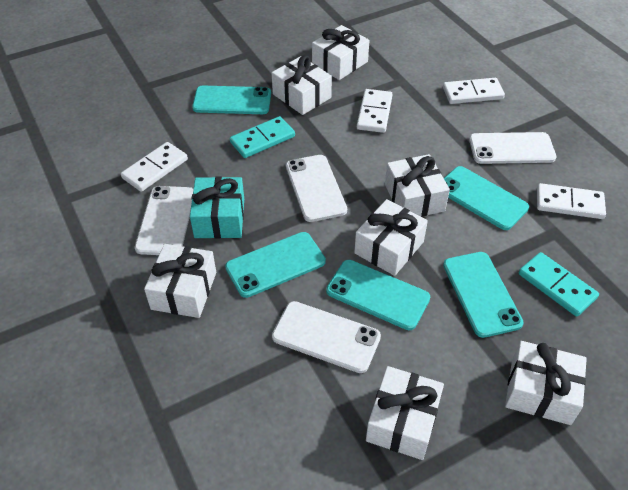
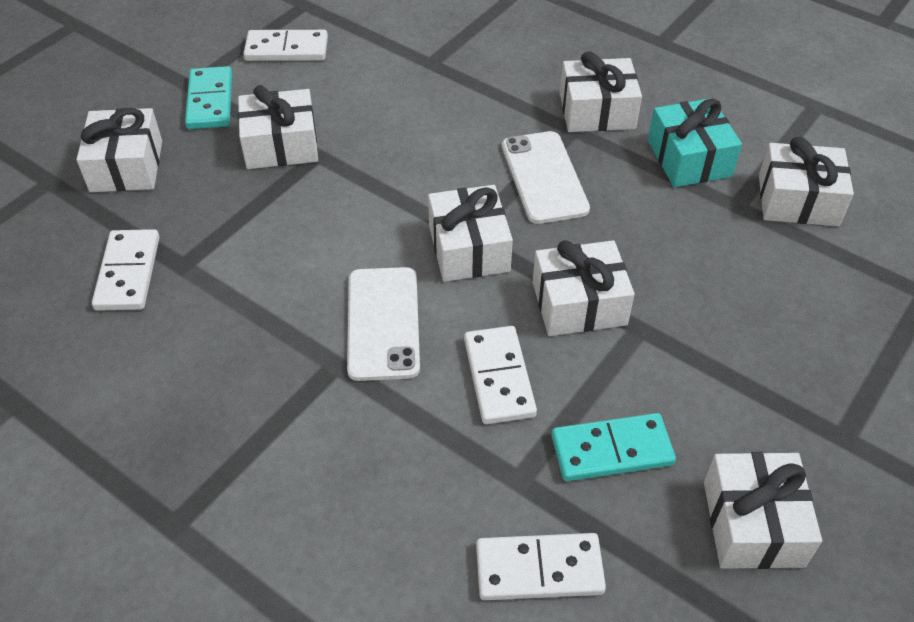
turquoise phone: [192,85,271,114] [225,232,326,298] [326,260,430,330] [443,252,524,338] [444,166,529,230] = 5 -> none = 0
white phone: [135,186,194,255] [272,301,381,373] [286,155,347,222] [469,132,556,164] = 4 -> [347,267,420,381] [502,131,590,224] = 2

